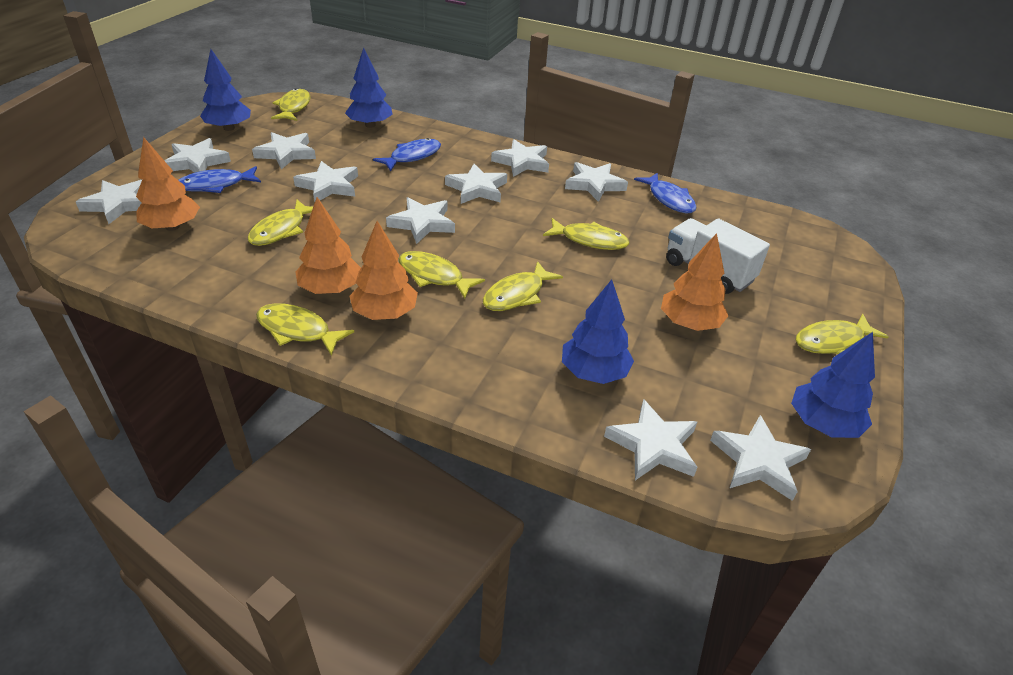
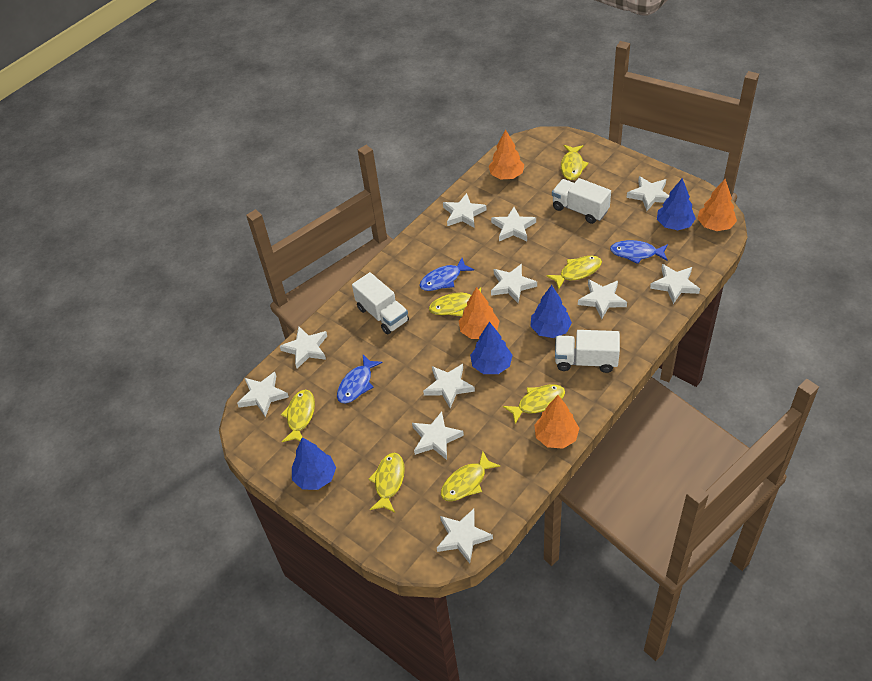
white star: [76,180,142,224] [164,138,231,173] [252,132,316,169] [293,161,358,202] [386,197,455,244] [445,164,507,204] [491,139,549,177] [565,162,628,202] [604,399,697,480] [710,415,811,501] = 10 -> [237,372,289,417] [280,326,327,369] [412,412,464,460] [423,364,475,408] [437,509,493,564] [443,193,486,228] [491,207,536,241] [491,264,537,303] [578,279,627,319] [626,176,669,211] [650,264,700,304] = 11
white truck: [666,218,770,294] = 1 -> [352,272,409,334] [552,178,611,224] [555,330,620,373] = 3

